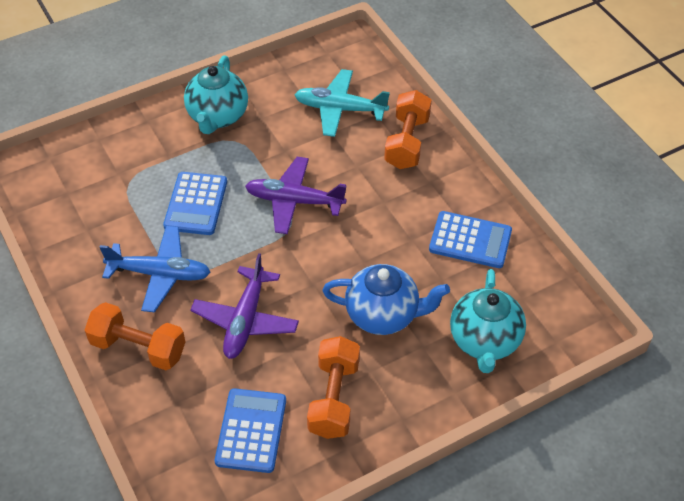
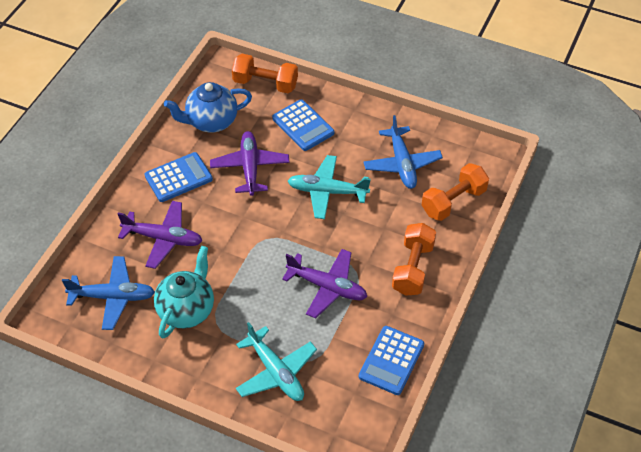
blue plane: [99,226,210,312] = 1 -> [62,256,155,330] [363,115,443,189] = 2
purple plane: [190,253,299,359] [245,157,347,234] = 2 -> [118,201,202,269] [210,131,290,196] [282,249,367,318] = 3
turquoise plane: [294,69,390,137] = 1 -> [236,322,317,401] [288,155,371,219] = 2
turquoise teapot: [184,55,248,134] [450,269,526,373] = 2 -> [154,246,214,338] = 1

